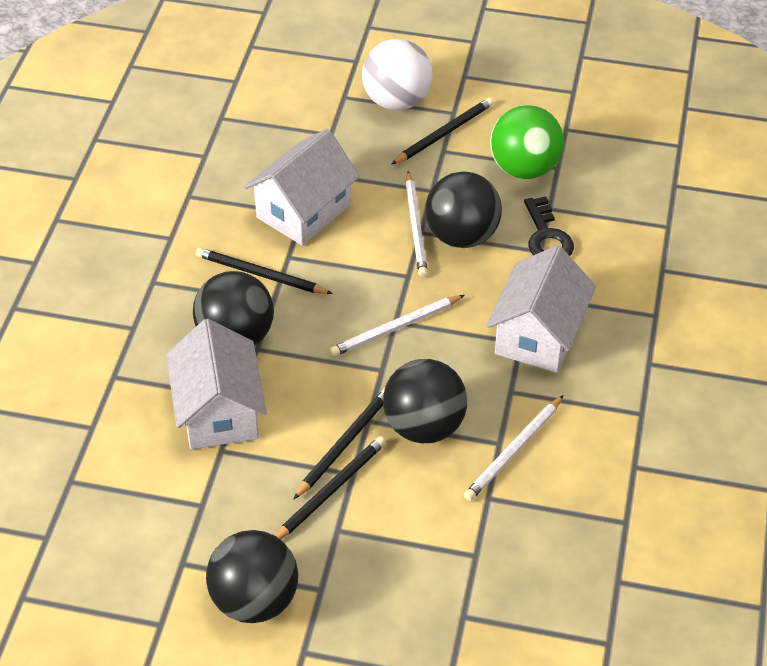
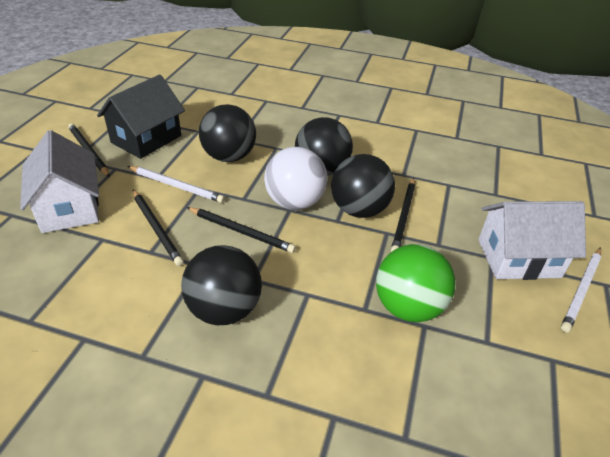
black house: none = 0 -> [97,74,185,159] = 1
black key: [524,196,574,256] = 1 -> none = 0
white house: [166,319,267,449] [244,129,360,246] [486,245,596,373] = 3 -> [20,130,99,233] [478,201,586,280] = 2
white pencil: [330,295,464,356] [405,171,428,277] [464,395,564,501] = 3 -> [127,166,225,203] [561,247,601,333] = 2

